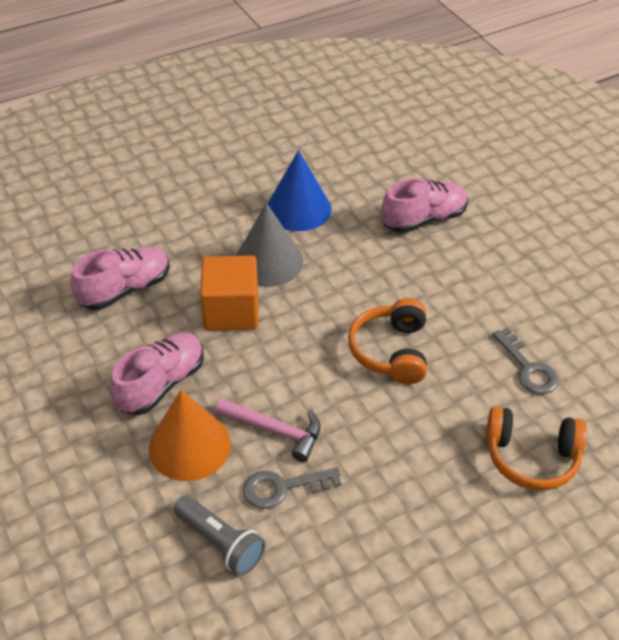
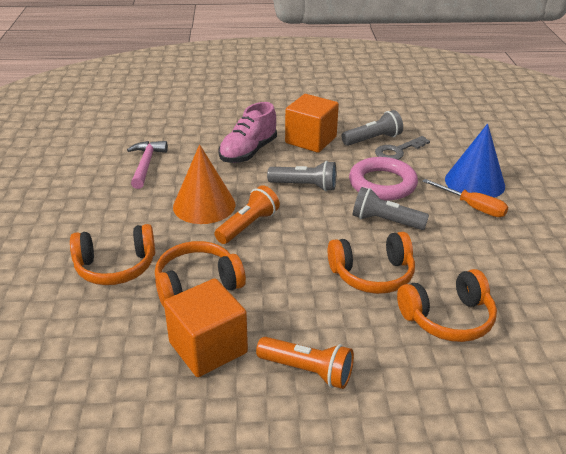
grey cone: [236,203,303,287] = 1 -> none = 0
grey flashlight: [174,496,266,576] = 1 -> [267,161,336,191] [341,110,403,146] [353,187,429,230] = 3
grey key: [243,467,341,509] [493,328,559,394] = 2 -> [375,136,430,160] = 1
orange cube: [200,255,258,331] = 1 -> [164,278,248,377] [285,94,339,153] = 2
orange flashlight: none = 0 -> [214,185,280,244] [256,337,354,389] = 2
orange headphones: [348,298,427,384] [486,406,587,490] = 2 -> [70,224,155,285] [155,241,246,307] [328,232,415,294] [397,269,497,342] = 4
orange screwdriver: none = 0 -> [422,179,508,217] = 1
pink ring: none = 0 -> [349,157,418,201] = 1
pink shoe: [70,246,170,310] [110,332,204,415] [381,178,468,233] = 3 -> [218,102,277,163] = 1

